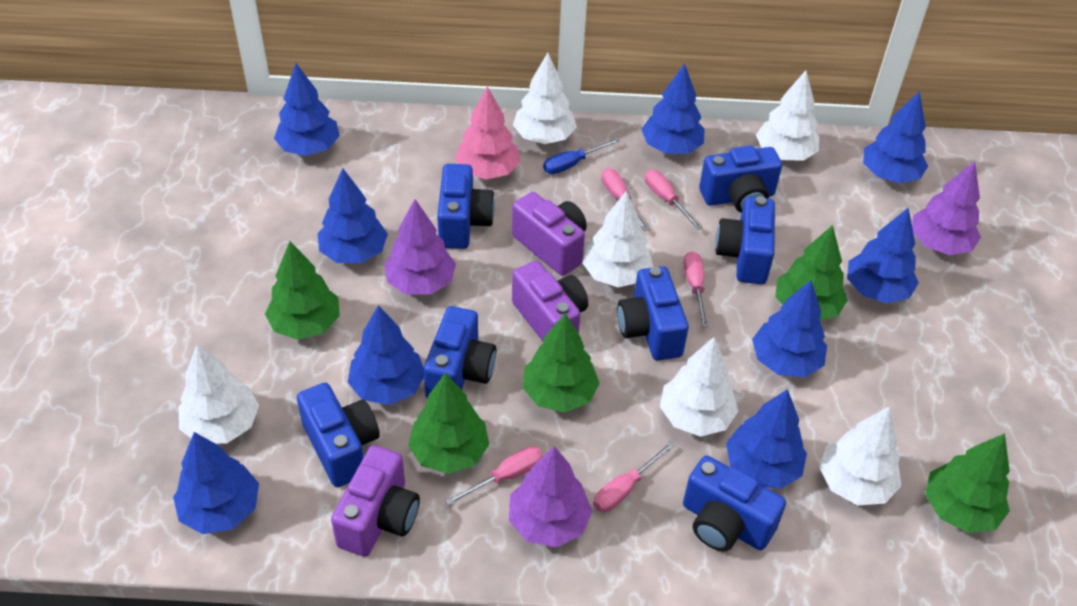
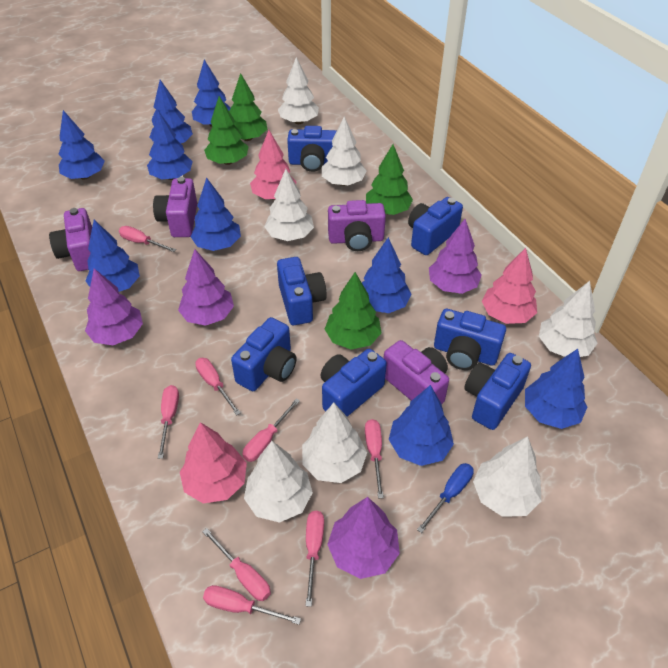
green tree: [265,241,340,340] [408,373,489,474] [522,313,600,412] [775,225,848,320] [925,433,1010,533] = 5 -> [204,96,249,165] [229,73,267,141] [325,272,381,350] [366,144,413,215] = 4
pink screwdriver: [445,446,543,505] [593,442,675,512] [601,168,649,231] [645,170,702,230] [684,251,708,327] = 5 -> [119,226,176,252] [158,385,179,459] [195,358,241,416] [202,528,271,601] [203,585,301,625] [243,398,300,462] [306,511,324,607] [365,419,384,498] = 8
pink tree: [455,86,520,180] = 1 -> [180,422,247,503] [250,130,297,200] [482,248,537,324] = 3
purple camera: [331,445,420,557] [512,192,587,276] [512,261,588,341] = 3 -> [49,208,92,271] [153,177,197,237] [328,200,386,251] [383,340,449,404] = 4
purple tree: [384,199,456,295] [509,446,592,547] [912,161,981,255] = 3 -> [85,268,143,345] [178,249,234,326] [327,497,400,579] [429,219,482,294] = 4
white tree: [179,345,259,444] [513,53,577,144] [583,191,653,287] [660,337,738,437] [756,70,819,161] [819,407,902,505] = 6 -> [244,441,313,523] [264,169,314,241] [278,57,319,124] [302,403,367,483] [322,116,367,186] [473,436,542,517] [539,281,598,357] = 7

